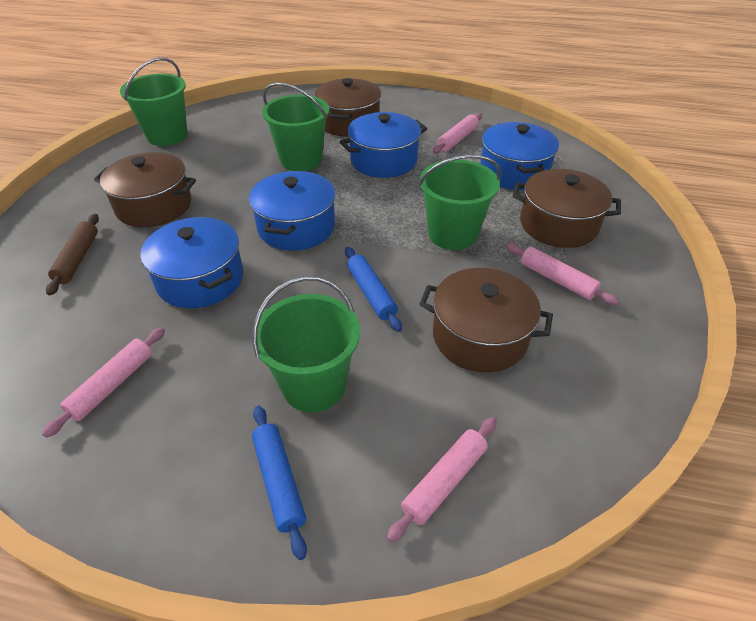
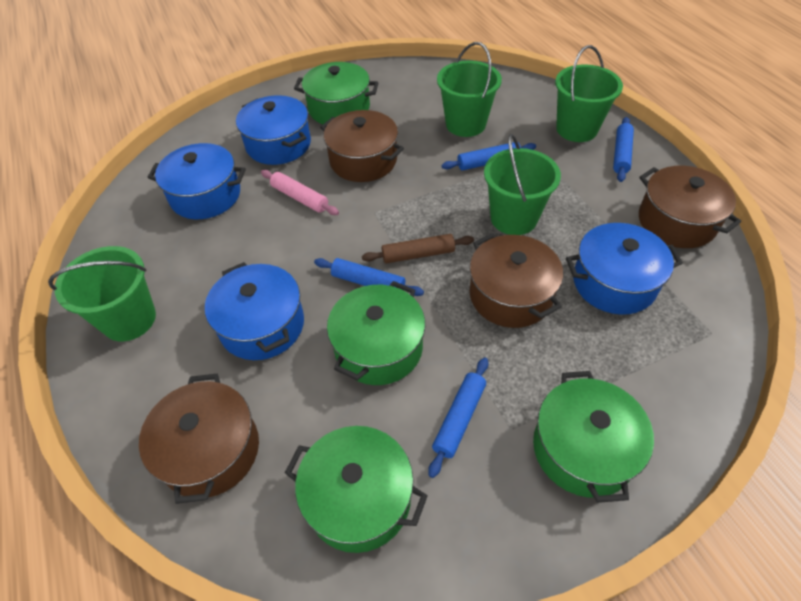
blue rolling pin: [252,406,307,560] [345,247,402,332] = 2 -> [314,258,424,296] [428,358,488,478] [442,142,536,171] [613,117,634,182] = 4
green pot: none = 0 -> [285,426,428,553] [294,62,378,124] [327,281,425,385] [533,371,654,503] = 4
pink rolling pin: [42,327,165,438] [387,417,497,543] [433,113,482,154] [506,243,619,305] = 4 -> [261,170,339,215] = 1

